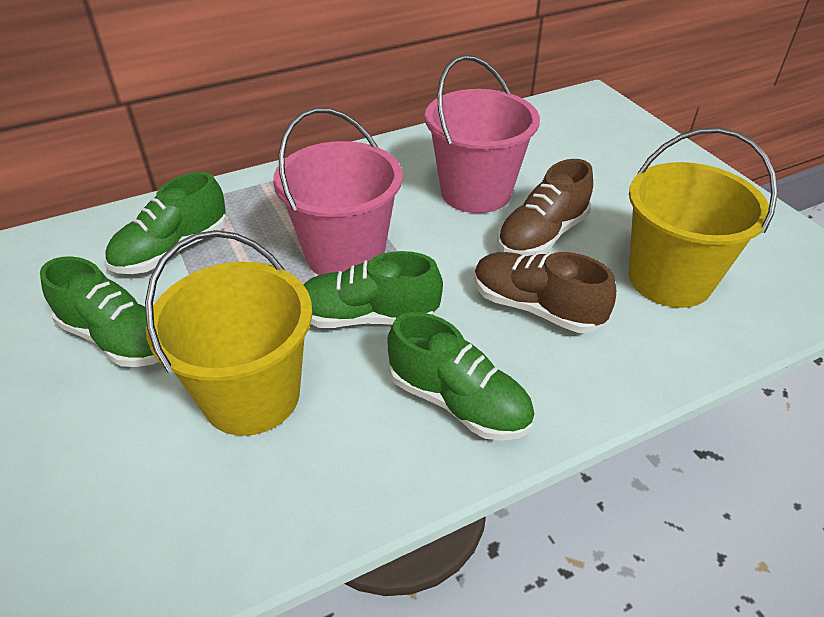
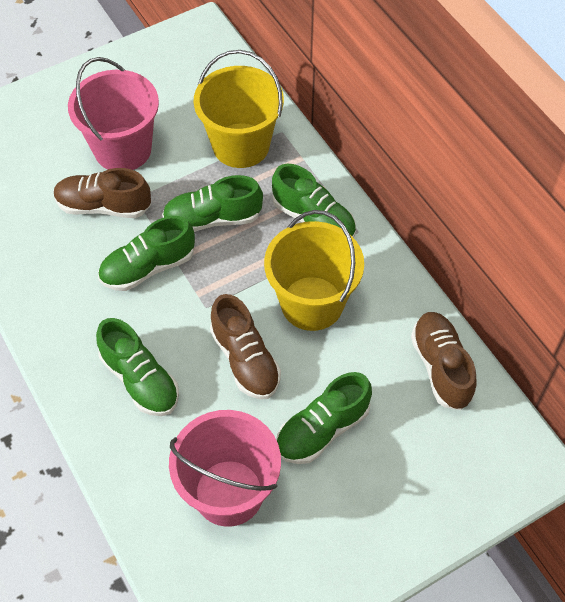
brown shoe: [474,252,616,333] [497,159,593,256] = 2 -> [53,168,151,218] [210,294,281,399] [411,312,477,410] = 3
green shoe: [40,256,159,367] [105,172,227,274] [303,251,443,328] [388,312,534,441] = 4 -> [96,318,179,416] [98,216,195,291] [162,175,263,232] [272,164,356,238] [276,372,372,464] = 5

